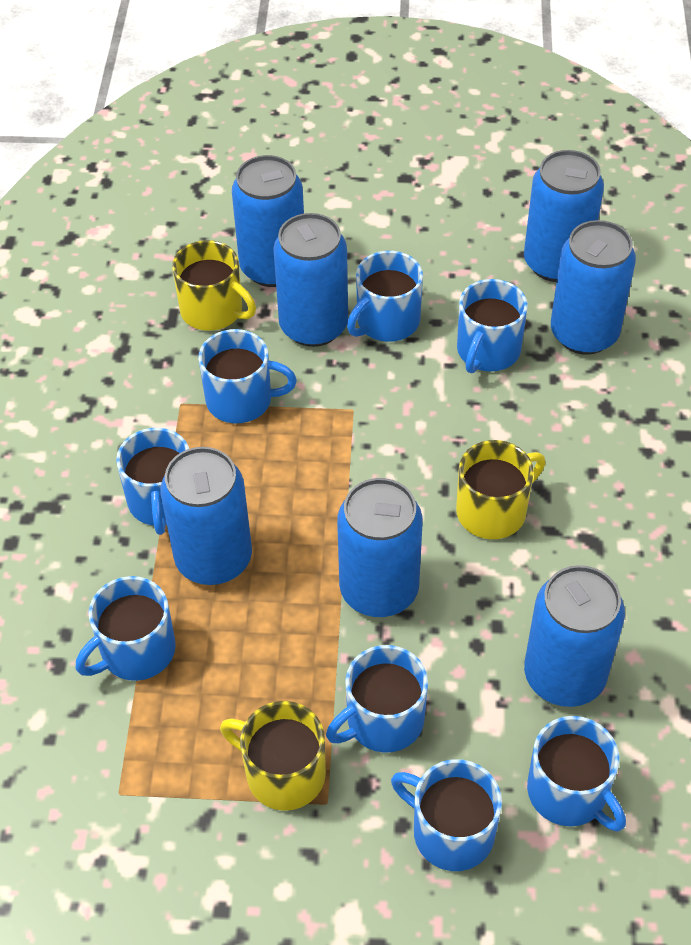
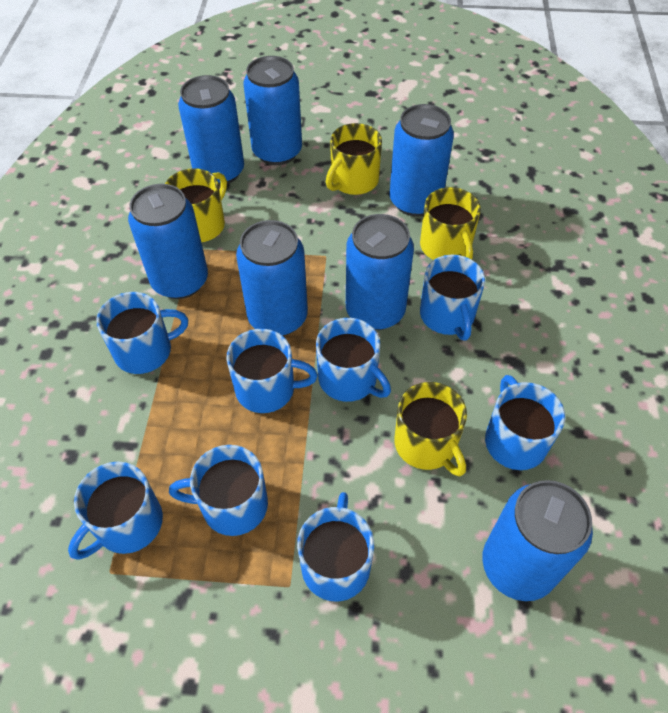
yellow mug: [172,240,256,331] [220,701,326,811] [456,440,545,539] = 3 -> [165,168,227,242] [326,123,382,195] [394,382,467,476] [420,187,481,260] = 4

